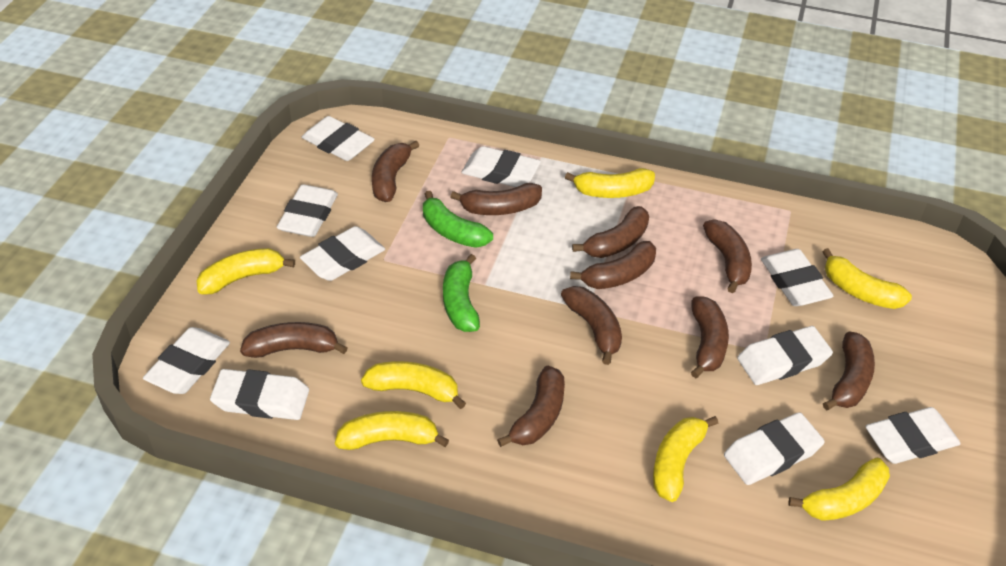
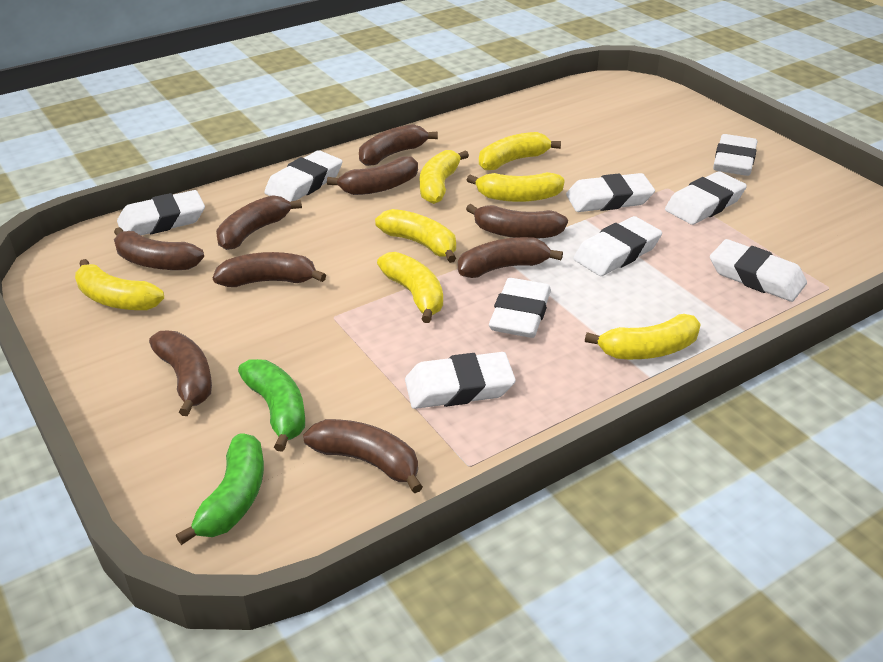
brown banana: [240,322,348,358] [372,141,419,202] [451,183,542,215] [497,366,565,447] [561,286,622,365] [570,241,656,289] [572,206,649,258] [691,296,729,378] [703,219,752,293] [823,331,875,411] = 10 -> [114,227,204,270] [149,331,212,416] [213,252,326,287] [216,195,302,250] [303,419,423,493] [327,156,418,195] [359,124,438,166] [458,237,563,278] [466,204,568,239] = 9
white eraser: [143,327,230,394] [210,369,309,420] [277,184,338,237] [300,226,385,281] [302,116,375,161] [461,146,541,187] [724,412,825,485] [737,326,833,385] [761,249,834,306] [865,407,961,464] = 10 -> [117,190,205,235] [265,150,342,202] [405,352,516,409] [489,278,551,338] [566,173,655,212] [574,216,662,276] [665,171,747,225] [710,239,807,302] [713,134,758,176] = 9

